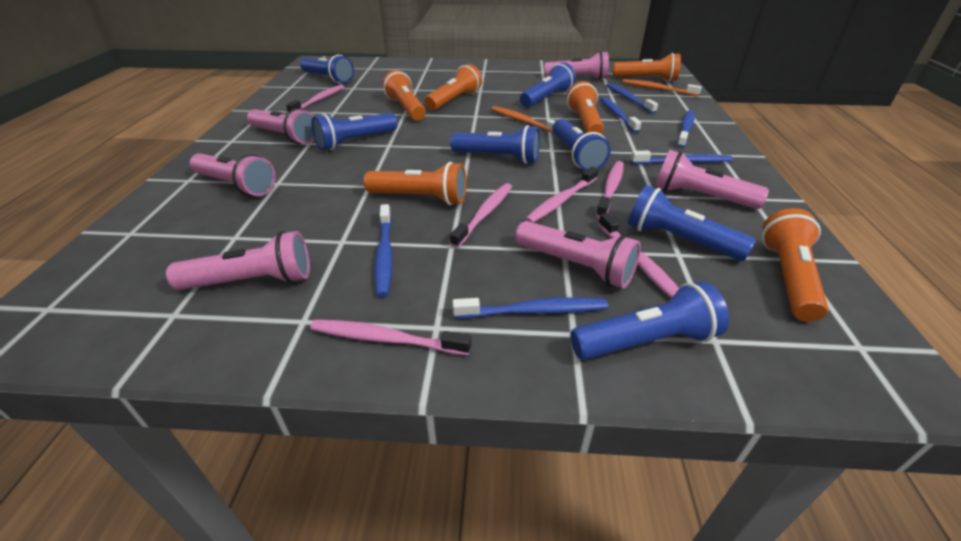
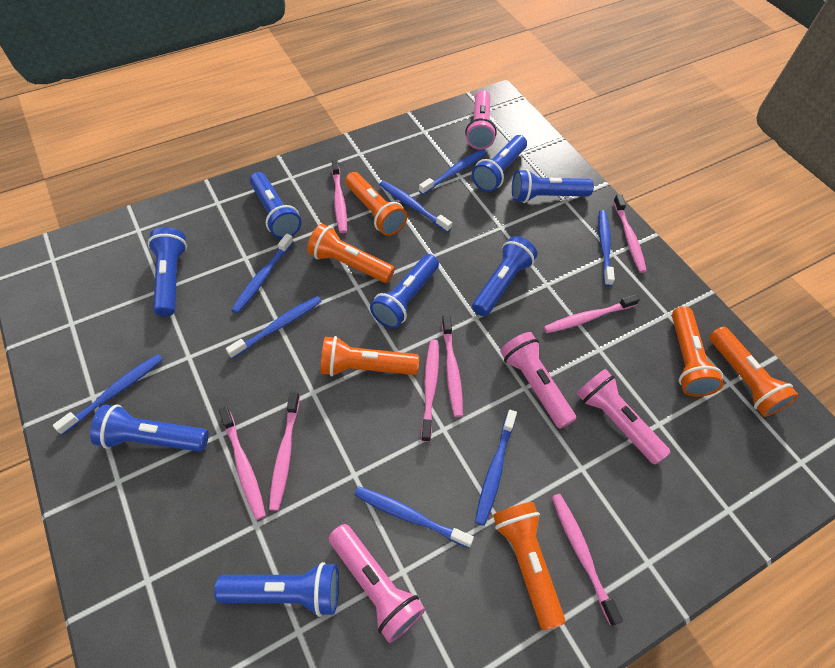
blue flashlight: [300,55,354,84] [312,113,398,150] [450,125,540,164] [520,63,576,107] [552,119,611,171] [570,281,729,360] [628,185,756,261] = 7 -> [90,405,209,452] [148,227,187,316] [214,562,339,617] [250,172,302,239] [370,254,439,329] [472,135,527,192] [472,236,538,316] [512,169,594,203] = 8
blue toothbrush: [375,204,392,297] [452,298,608,318] [600,97,641,133] [606,83,658,114] [631,151,733,164] [677,110,695,148] = 6 -> [53,354,163,435] [226,296,322,359] [231,233,294,314] [355,487,474,548] [379,180,452,232] [419,150,486,195] [475,410,517,526] [598,210,615,286] = 8
orange toothbrush: [491,106,556,133] [622,79,702,96] = 2 -> none = 0
pink flashlight: [166,231,310,290] [190,153,276,196] [247,108,314,144] [515,221,641,288] [544,51,609,80] [655,150,769,209] = 6 -> [329,524,425,643] [465,90,497,150] [500,332,576,429] [576,369,670,465] = 4
pink toothbrush: [286,85,344,112] [310,319,471,355] [450,183,512,248] [525,167,598,223] [596,161,624,218] [598,213,679,298] = 6 -> [219,407,266,520] [269,392,300,511] [331,159,347,233] [421,340,439,442] [442,315,463,417] [544,294,640,333] [552,494,623,625] [613,194,647,273] = 8

